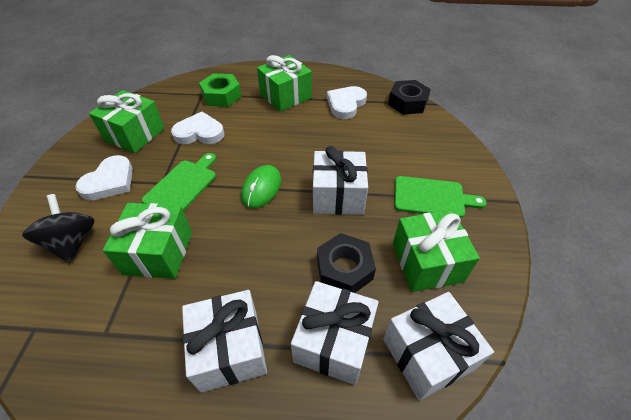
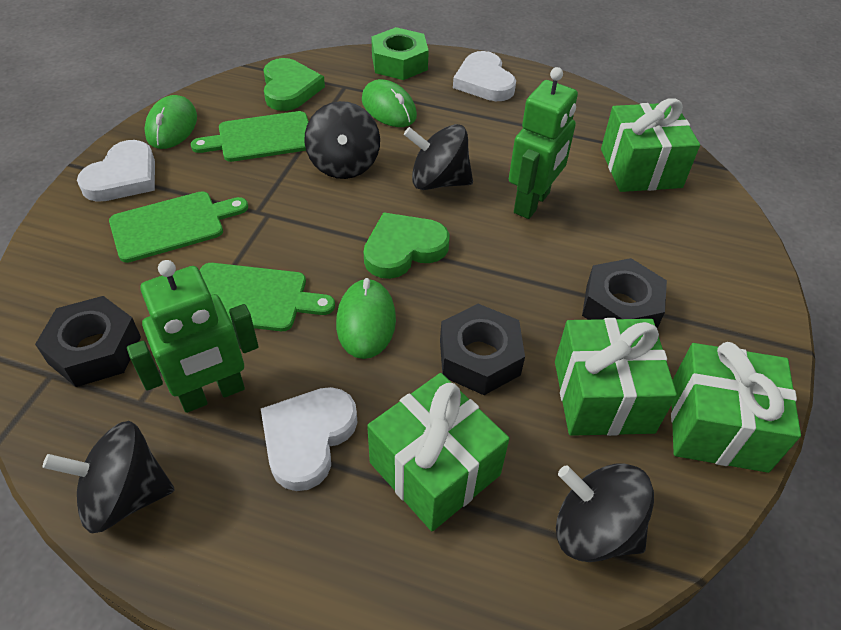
black nut: [317,233,376,293] [388,80,431,115] = 2 -> [35,296,141,387] [440,304,525,395] [582,258,667,329] = 3
black spinning top: [22,194,94,263] = 1 -> [42,421,175,533] [305,101,380,179] [404,124,473,190] [556,463,654,562] = 4
green cutting board: [142,153,216,211] [394,176,487,218] = 2 -> [109,191,248,263] [191,111,309,162] [200,263,335,331] = 3
green heart: none = 0 -> [263,58,325,111] [364,212,450,279] = 2
green mouse: [241,165,281,208] = 1 -> [145,95,197,149] [336,278,396,359] [362,79,417,127] = 3
green robot: none = 0 -> [127,260,258,413] [509,67,578,219] = 2
white gift: [182,290,267,392] [291,281,379,385] [313,146,368,214] [383,292,494,401] = 4 -> none = 0

